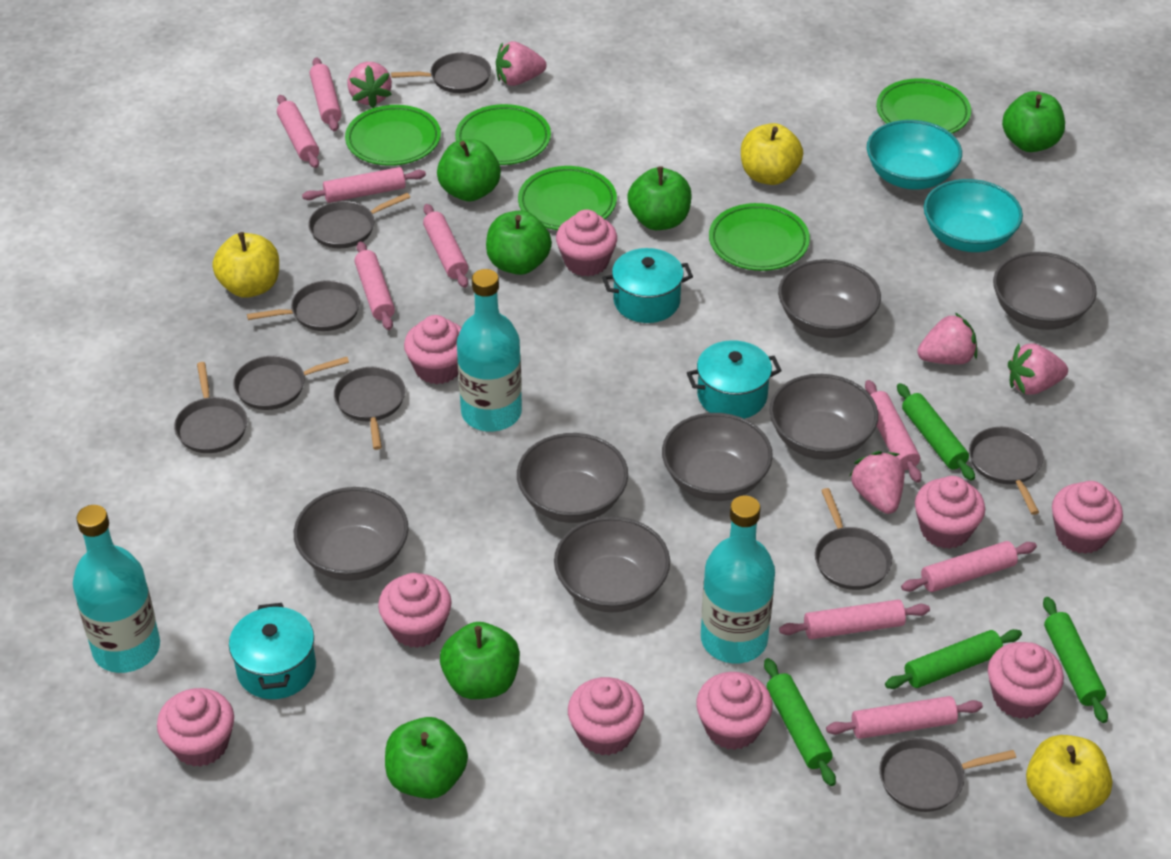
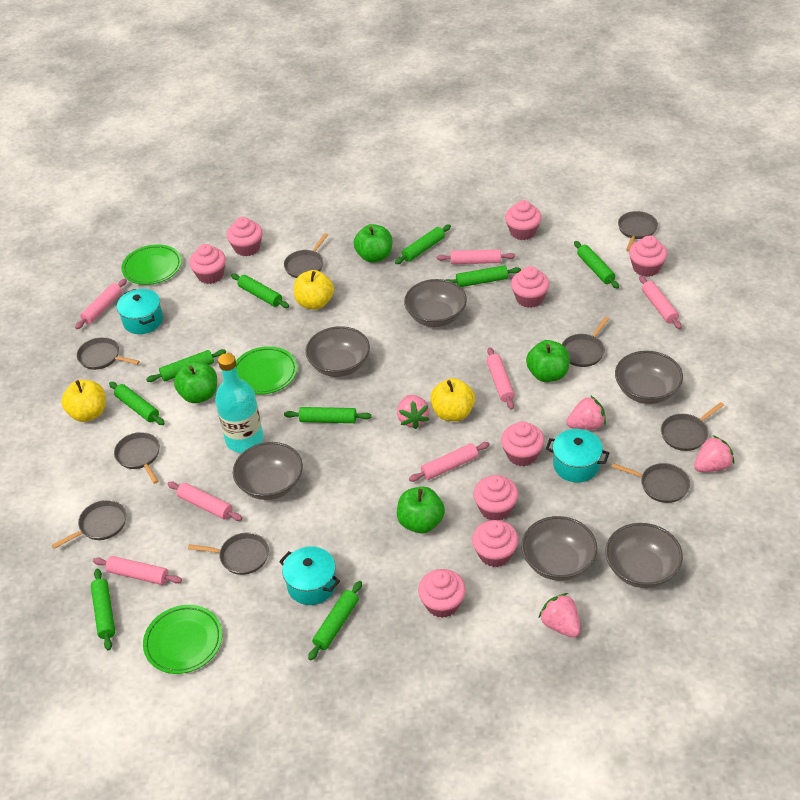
green apple: [385,717,468,799] [437,139,501,202] [440,622,520,699] [486,210,552,275] [627,166,692,230] [1002,91,1065,152] = 6 -> [174,361,217,403] [354,224,392,263] [397,487,445,533] [526,340,570,382] = 4
green plate: [345,105,441,166] [455,104,551,165] [518,166,617,230] [709,203,810,271] [876,78,971,133] = 5 -> [121,244,182,285] [143,605,222,674] [236,346,297,395] = 3
green rolling pin: [764,658,836,786] [885,629,1022,689] [897,383,975,481] [1043,597,1108,723] = 4 -> [91,569,115,651] [109,382,165,425] [146,349,226,382] [231,274,289,308] [284,407,372,423] [308,581,362,661] [395,224,451,264] [446,265,521,287] [574,241,619,289] = 9
grey bowl: [294,487,409,581] [517,433,628,523] [554,516,670,612] [662,413,773,501] [769,374,878,460] [778,259,881,338] [993,252,1097,330] = 7 -> [233,442,303,500] [305,326,370,377] [404,279,467,327] [521,516,597,581] [605,523,683,588] [615,351,683,404] = 6
pink rolling pin: [277,95,319,168] [302,167,426,203] [309,57,342,132] [354,241,395,330] [423,204,468,288] [779,599,930,639] [826,696,983,739] [865,380,922,483] [901,541,1037,592] = 9 -> [75,279,127,329] [93,556,182,585] [168,481,242,521] [409,442,490,482] [437,249,515,264] [487,347,515,410] [639,276,682,329] = 7
pink strawberry: [347,62,392,108] [496,41,547,86] [850,451,905,514] [917,313,977,365] [1008,343,1068,395] = 5 -> [397,395,430,429] [539,593,580,638] [566,395,606,430] [694,435,734,472] = 4
turquoise bottle: [73,505,160,673] [457,269,522,432] [701,496,775,663] = 3 -> [215,353,264,453] = 1
turquoise bowl: [867,120,962,190] [924,179,1023,252] = 2 -> none = 0

